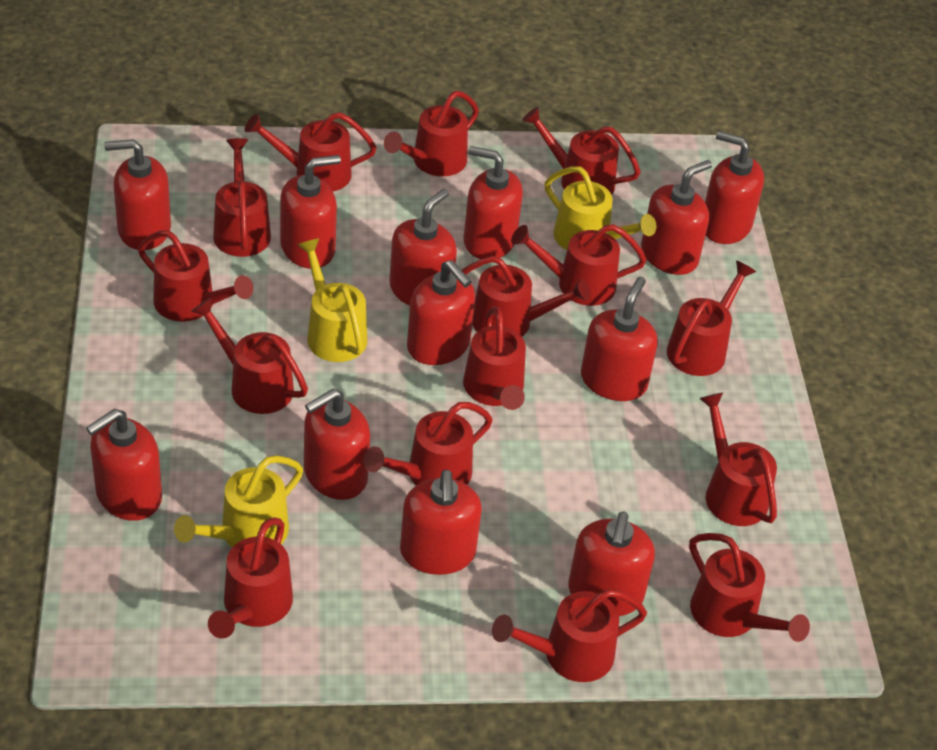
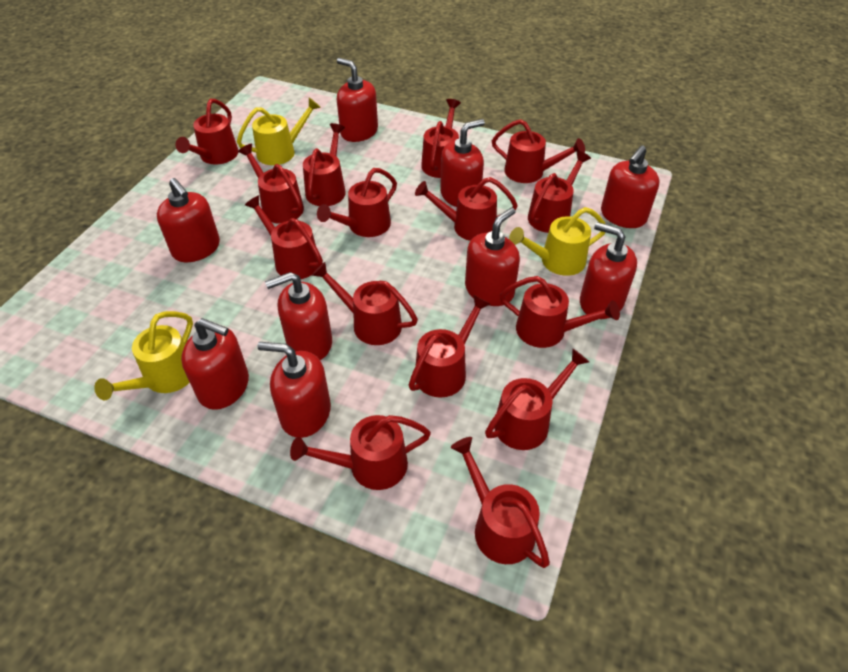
red soap dispenser: [86,409,162,521] [104,139,171,250] [280,155,341,269] [304,389,370,500] [389,188,457,306] [400,470,482,575] [407,260,475,365] [463,146,523,259] [568,512,655,616] [581,277,658,401] [641,160,712,275] [705,131,764,244] = 12 -> [157,178,220,262] [181,318,249,410] [258,342,331,438] [265,272,332,360] [337,58,378,142] [440,119,485,207] [465,207,520,306] [580,222,637,319] [601,145,659,228] = 9

